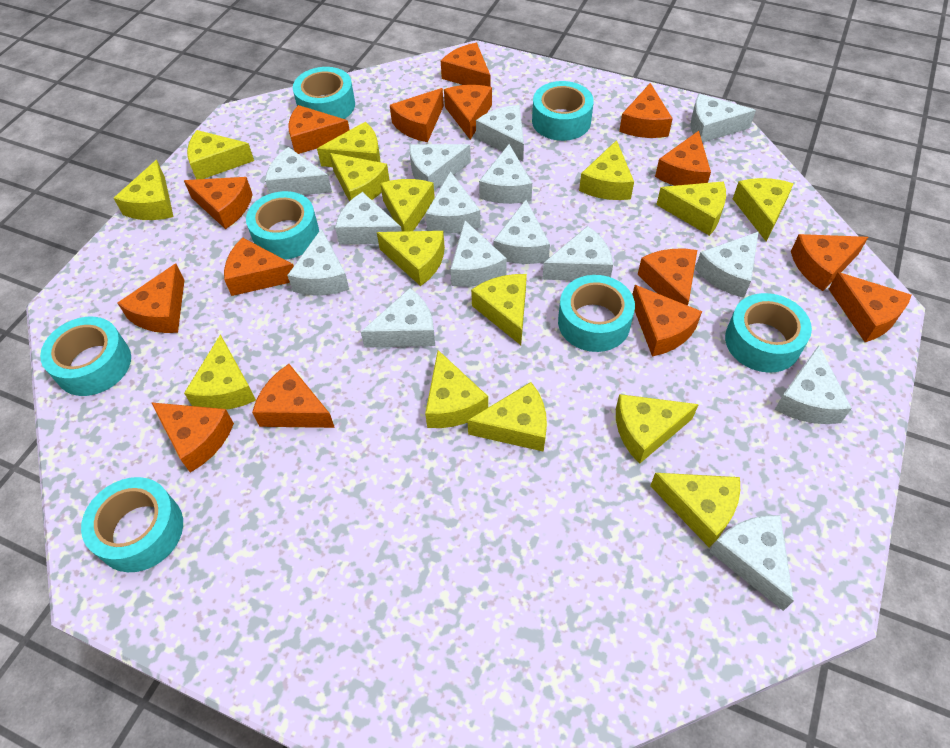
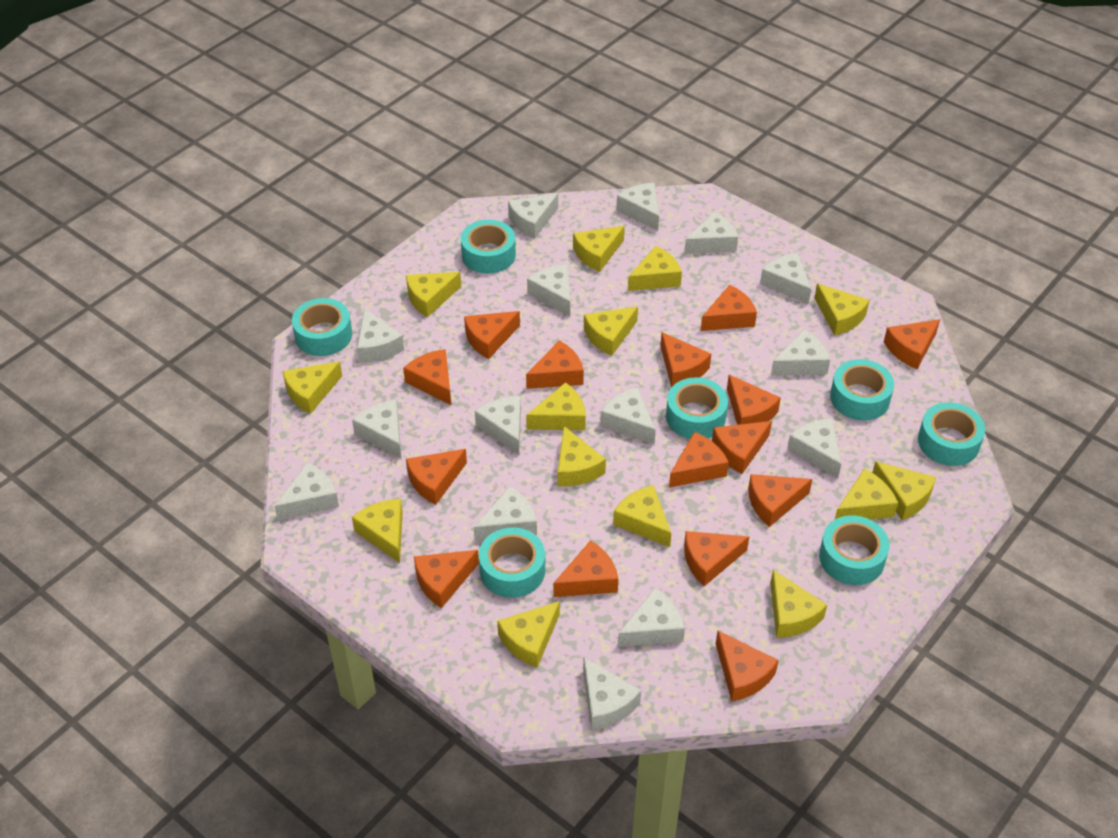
yellow cheese: [114,160,174,220] [184,334,256,410] [187,130,254,179] [317,122,380,167] [330,153,390,202] [377,231,445,286] [380,179,435,232] [425,350,488,428] [467,382,547,452] [471,274,527,345] [579,140,634,200] [616,394,699,464] [650,473,740,547] [656,181,726,236] [733,178,794,242] = 15 -> [282,361,342,414] [352,499,403,563] [406,272,461,317] [497,601,560,668] [526,382,586,430] [558,426,606,486] [573,226,625,272] [584,306,638,356] [613,485,671,547] [628,246,682,291] [770,570,827,638] [814,283,870,335] [835,468,898,520] [872,461,936,520] = 14

